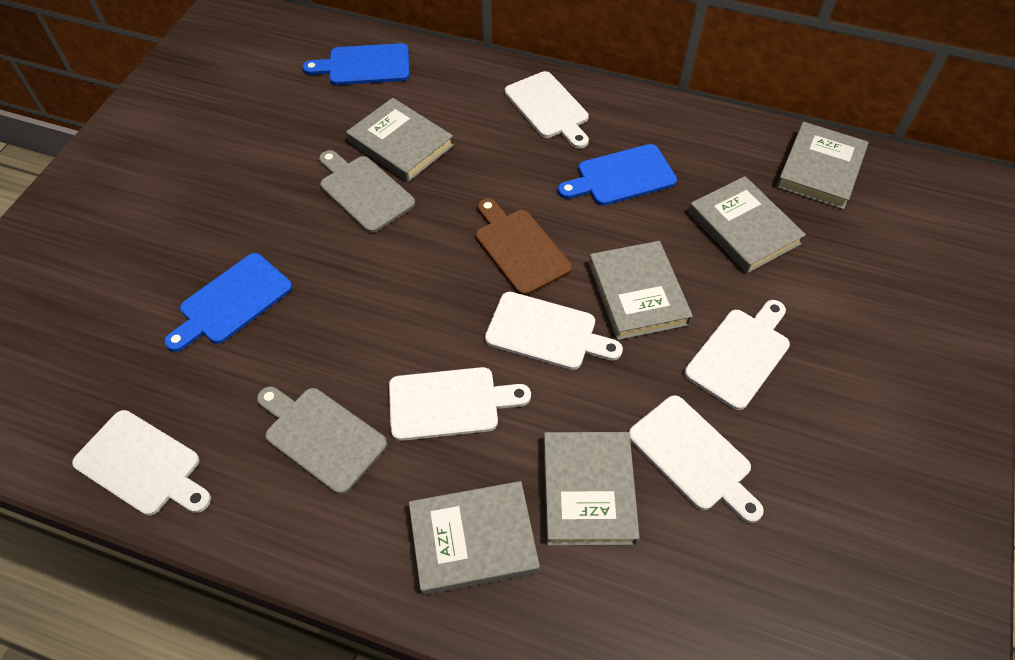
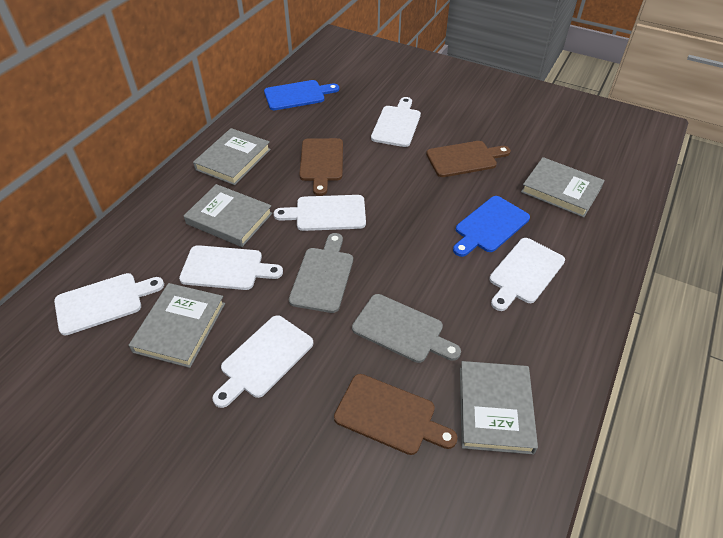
blue cutting board: [164,253,292,352] [302,43,410,85] [558,144,677,206] = 3 -> [264,80,339,110] [453,196,530,257] = 2
brown cutting board: [476,198,572,296] = 1 -> [299,138,343,196] [334,374,458,455] [426,141,511,177] = 3
grey book: [346,98,454,182] [409,481,540,595] [544,432,640,546] [589,241,693,340] [688,176,806,274] [776,122,869,210] = 6 -> [129,283,225,368] [184,184,273,247] [193,128,271,185] [460,361,538,455] [521,157,605,218] = 5

